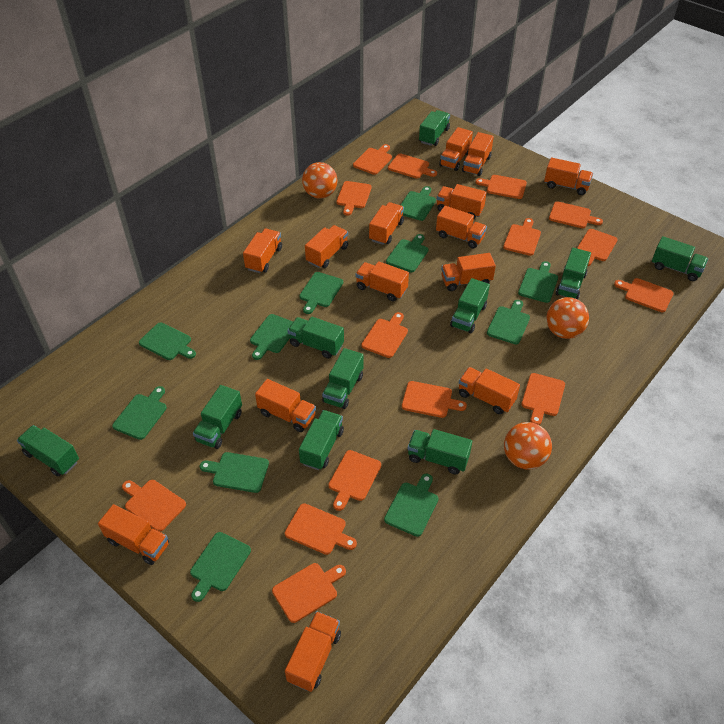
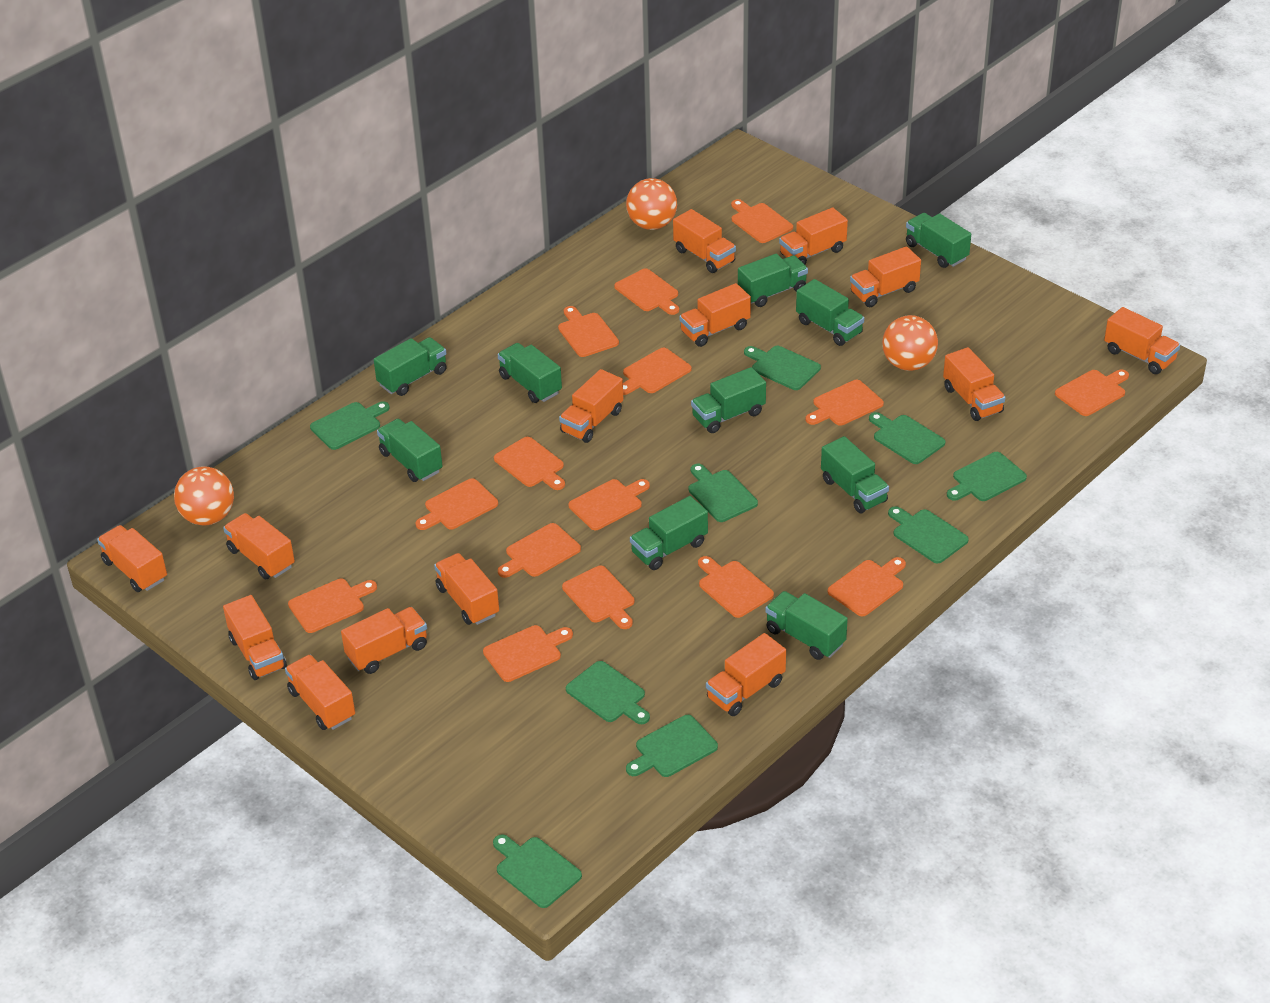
green cutting board: [112,386,167,440] [139,322,196,360] [190,532,251,602] [200,452,269,493] [250,314,293,360] [299,272,343,314] [384,474,439,537] [386,234,429,272] [401,186,436,221] [487,300,530,344] [518,261,558,303] = 11 -> [310,401,390,450] [493,834,582,908] [566,661,650,724] [626,715,718,777] [689,464,758,522] [744,346,821,390] [869,412,946,464] [888,506,969,564] [947,452,1027,501] = 9

